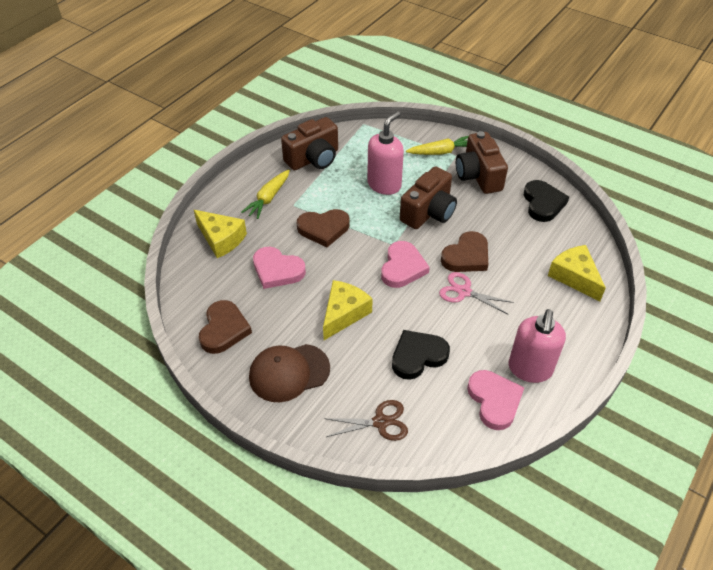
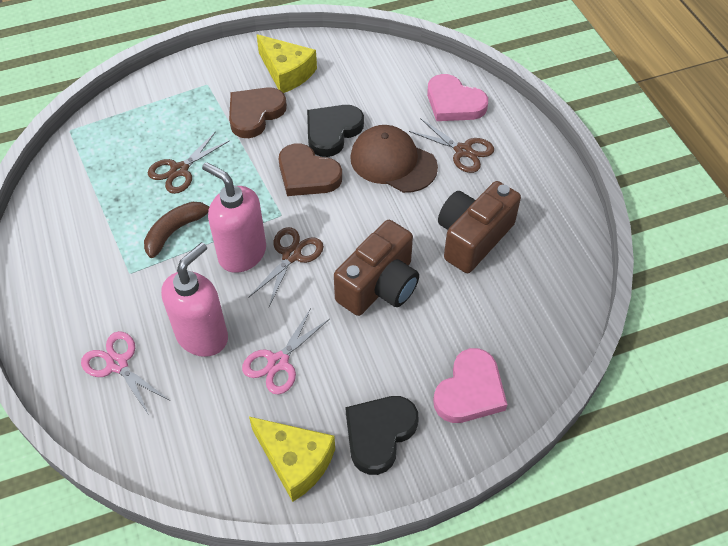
brown banana: none = 0 -> [144,202,210,258] = 1
brown camera: [281,117,338,170] [400,166,457,229] [456,131,508,194] = 3 -> [334,220,419,316] [438,181,521,273] = 2
brown heart: [199,300,252,354] [297,209,350,247] [441,231,488,272] = 3 -> [229,87,287,138] [279,144,342,196] = 2
brown scissors: [324,400,408,441] = 1 -> [148,131,230,194] [248,227,324,306] [409,118,494,173] = 3
pink heart: [253,246,306,289] [381,241,430,288] [467,370,524,430] = 3 -> [427,74,488,121] [433,348,507,423] = 2
pink scissors: [439,272,514,314] = 1 -> [81,331,169,415] [242,308,330,395] = 2
yellow carrot: [241,170,290,219] [406,136,468,155] = 2 -> none = 0
yellow cheese: [194,210,247,258] [323,280,373,340] [548,245,606,302] = 3 -> [249,417,335,502] [256,34,317,93] = 2

